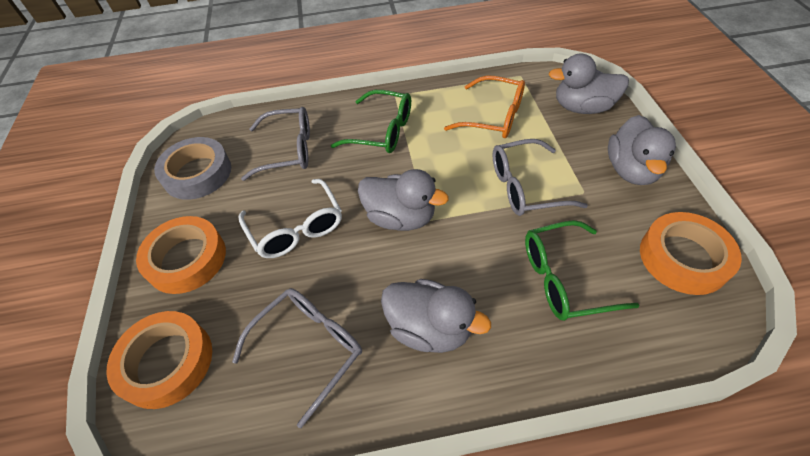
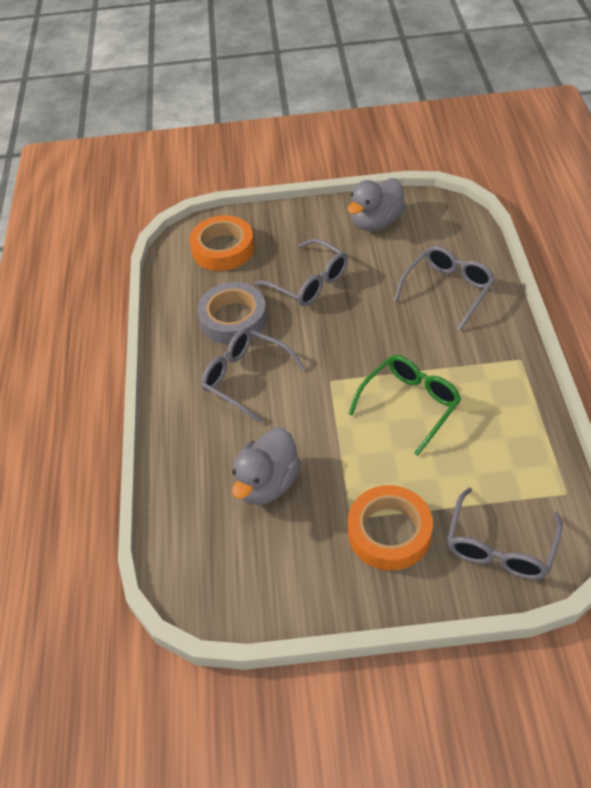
green glasses: [331,90,411,153] [525,220,640,321] = 2 -> [349,355,461,456] = 1
grey duck: [358,169,449,231] [381,279,491,353] [549,53,629,114] [608,115,676,185] = 4 -> [232,428,301,505] [348,178,405,231] = 2
grey glasses: [232,288,362,428] [241,107,310,181] [493,139,588,216] = 3 -> [201,328,305,423] [254,239,348,306] [394,246,495,330] [447,487,562,580] = 4
orange glasses: [444,75,525,138] = 1 -> none = 0
orange tape: [106,311,212,409] [136,216,226,294] [640,212,742,295] = 3 -> [189,215,254,271] [348,485,433,570] = 2
white glasses: [239,179,342,258] = 1 -> none = 0

